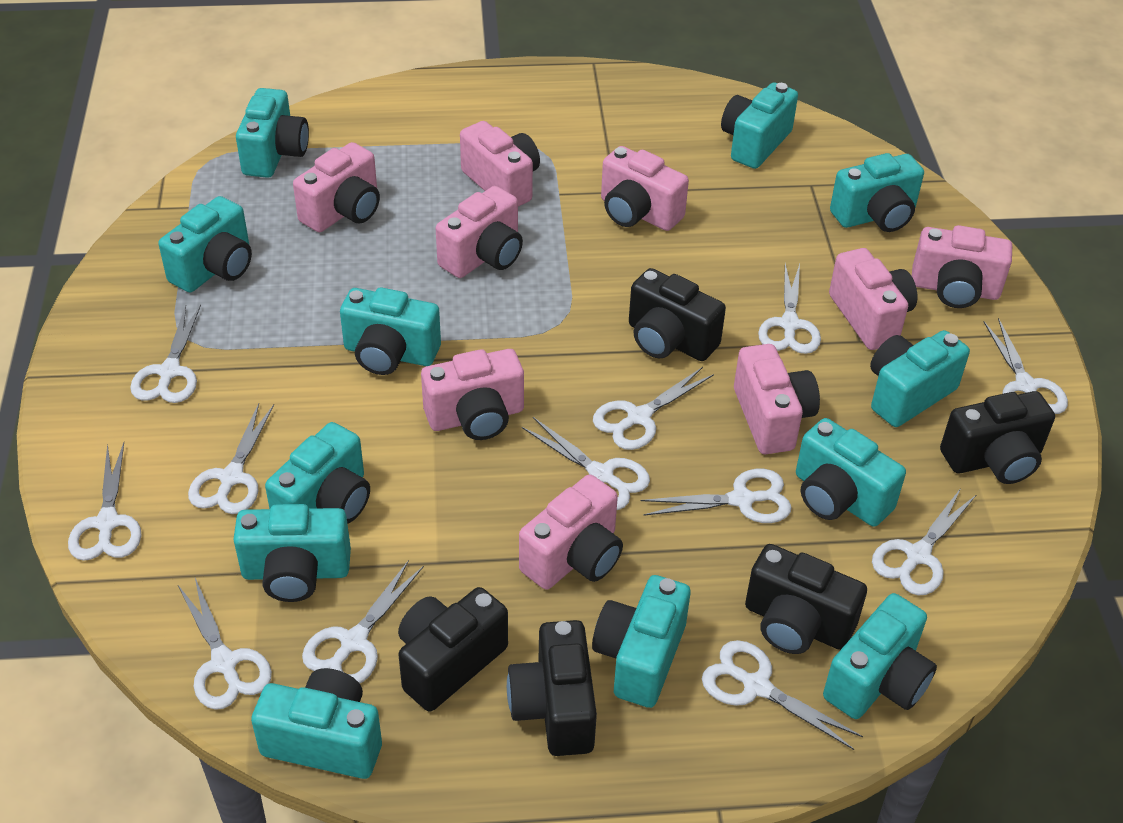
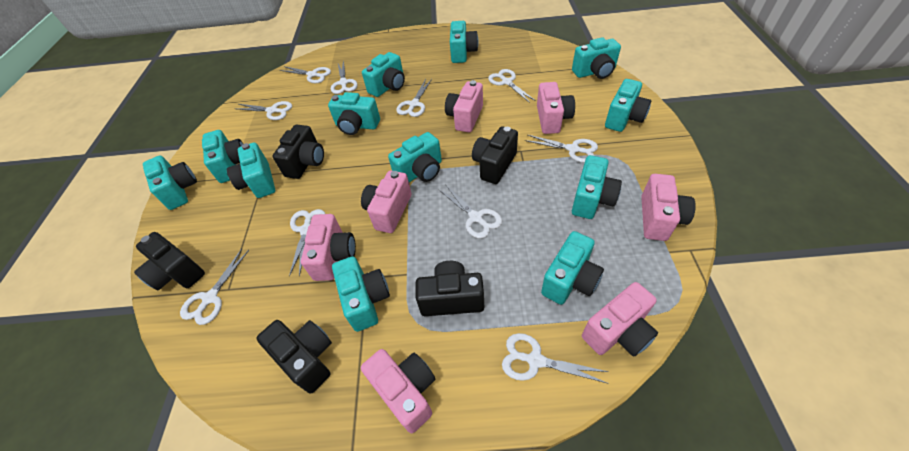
pink camera: [293,142,380,232] [421,349,524,440] [436,186,523,278] [460,121,540,206] [519,474,623,590] [601,146,689,231] [734,344,820,454] [829,248,917,350] [912,225,1012,308] = 9 -> [301,214,356,281] [361,171,412,233] [361,349,435,433] [445,80,483,132] [537,82,575,134] [582,282,658,357] [641,174,696,241] = 7
white scissors: [68,443,142,561] [130,304,201,403] [178,578,272,710] [188,403,274,514] [302,560,424,684] [522,417,650,510] [593,367,714,450] [640,469,792,523] [702,640,863,750] [758,263,821,354] [872,488,977,596] [984,318,1068,414] = 12 -> [180,249,249,325] [237,101,292,120] [280,66,331,83] [289,209,325,277] [331,60,358,94] [396,79,432,117] [439,185,502,239] [488,69,536,103] [502,333,609,384] [525,135,598,163] = 10

